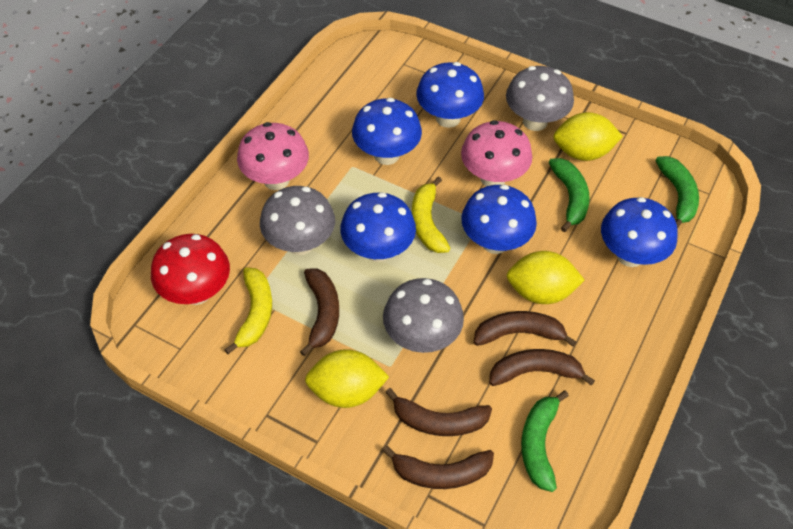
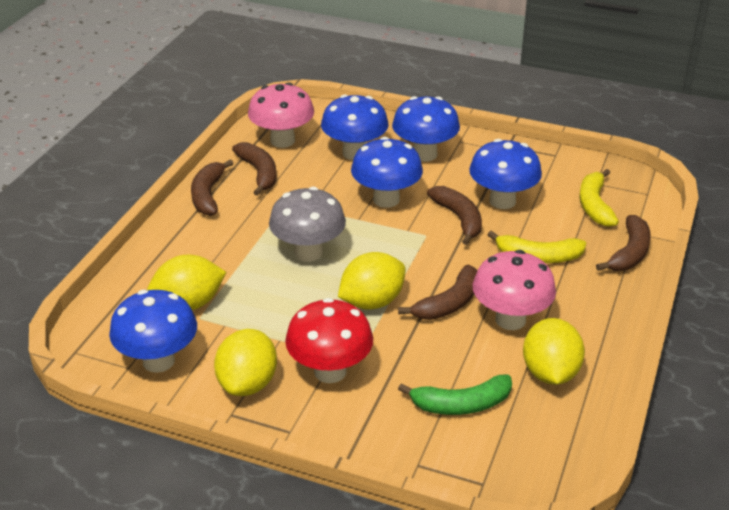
green banana: [521,391,569,492] [549,158,590,232] [656,156,699,229] = 3 -> [398,374,512,415] = 1
grey mushroom: [260,186,335,255] [383,278,464,353] [506,66,574,131] = 3 -> [269,187,346,262] = 1
yellow lemon: [305,349,389,408] [507,251,585,304] [553,112,623,161] = 3 -> [147,255,226,310] [214,329,277,396] [338,252,405,310] [523,318,585,385] = 4

